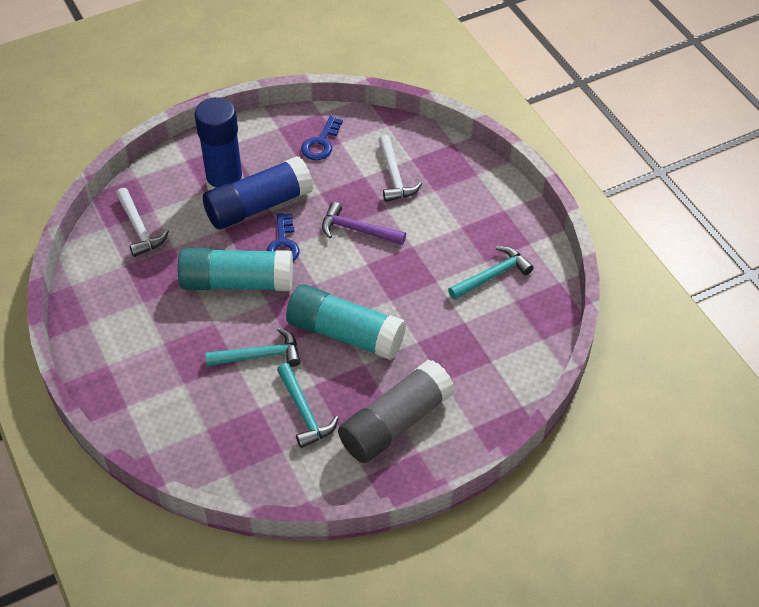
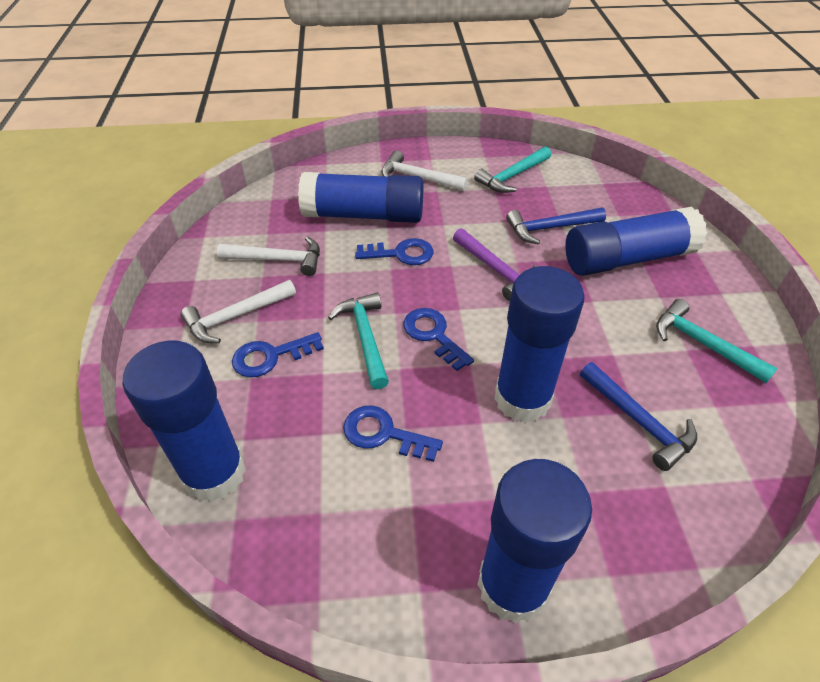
blue glue stick: [194,97,244,191] [203,156,313,229] = 2 -> [122,341,246,502] [298,172,423,223] [477,459,592,624] [494,266,585,423] [565,207,707,276] = 5
blue hammer: none = 0 -> [506,208,606,245] [580,362,697,471] = 2
blue key: [266,213,300,262] [301,116,343,160] = 2 -> [232,332,324,378] [343,406,443,462] [355,238,434,265] [403,308,474,371] = 4
grey glue stick: [338,359,455,463] = 1 -> none = 0
turquoise glue stick: [178,248,293,291] [286,284,406,360] = 2 -> none = 0
white hammer: [116,188,169,257] [378,135,422,202] = 2 -> [180,280,296,343] [217,237,320,276] [381,151,468,191] = 3

